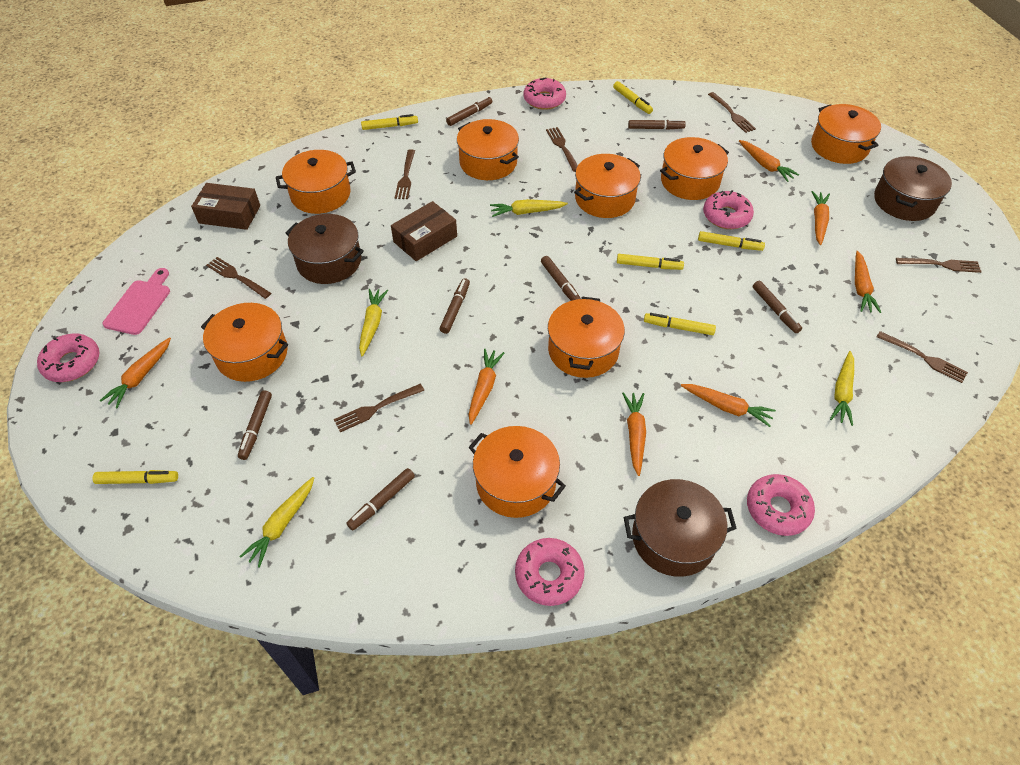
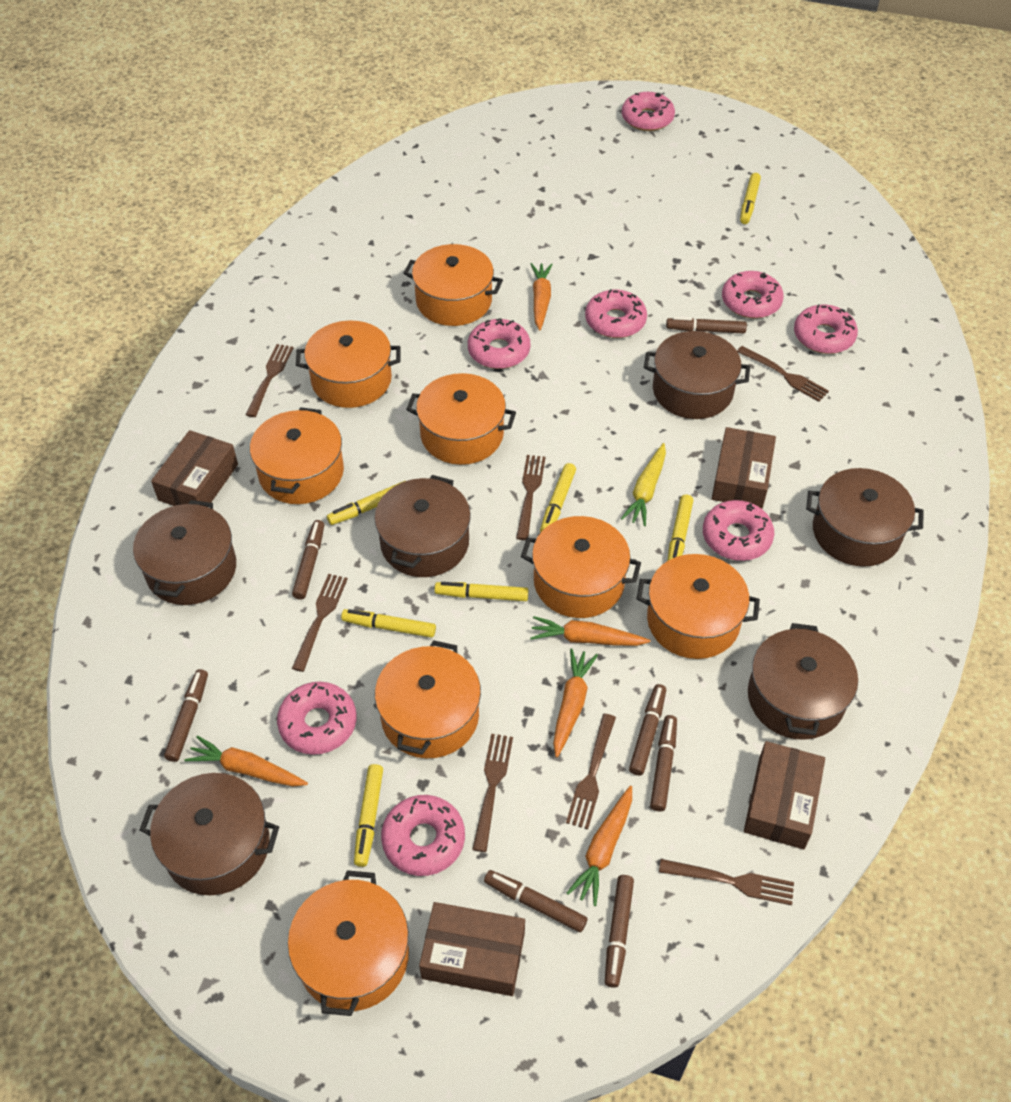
brown box: [191,183,260,230] [391,201,457,261] = 2 -> [151,430,238,506] [419,902,525,996] [712,427,776,509] [744,741,825,849] = 4
brown pot: [286,214,364,284] [624,479,737,577] [874,156,952,221] = 3 -> [133,500,236,605] [140,773,279,895] [374,475,471,577] [644,331,750,419] [748,623,858,740] [806,468,924,567] = 6
orange carrot: [100,337,171,408] [469,349,504,425] [622,392,646,476] [681,384,776,427] [739,140,799,182] [812,191,830,245] [855,251,881,313] = 7 -> [184,736,308,786] [530,616,650,646] [531,263,553,330] [553,649,598,757] [567,786,632,906] = 5
pink cutting board: [103,268,170,335] = 1 -> none = 0
pink donut: [37,333,99,382] [515,538,585,606] [524,78,566,110] [703,190,754,229] [747,474,815,536] = 5 -> [277,682,357,755] [381,795,465,876] [468,318,531,369] [585,289,647,338] [622,92,675,131] [703,500,774,561] [722,271,784,318] [794,304,858,354] = 8
yellow carrot: [239,477,314,568] [359,289,388,357] [490,199,568,217] [830,351,854,426] = 4 -> [621,443,666,526] = 1
yellow marker: [93,470,178,484] [361,114,418,130] [613,81,653,114] [617,254,684,270] [644,313,716,335] [698,231,765,251] = 6 -> [327,481,405,525] [341,609,436,638] [354,764,383,867] [434,582,528,601] [540,463,576,532] [667,494,693,561] [740,173,761,224] = 7

